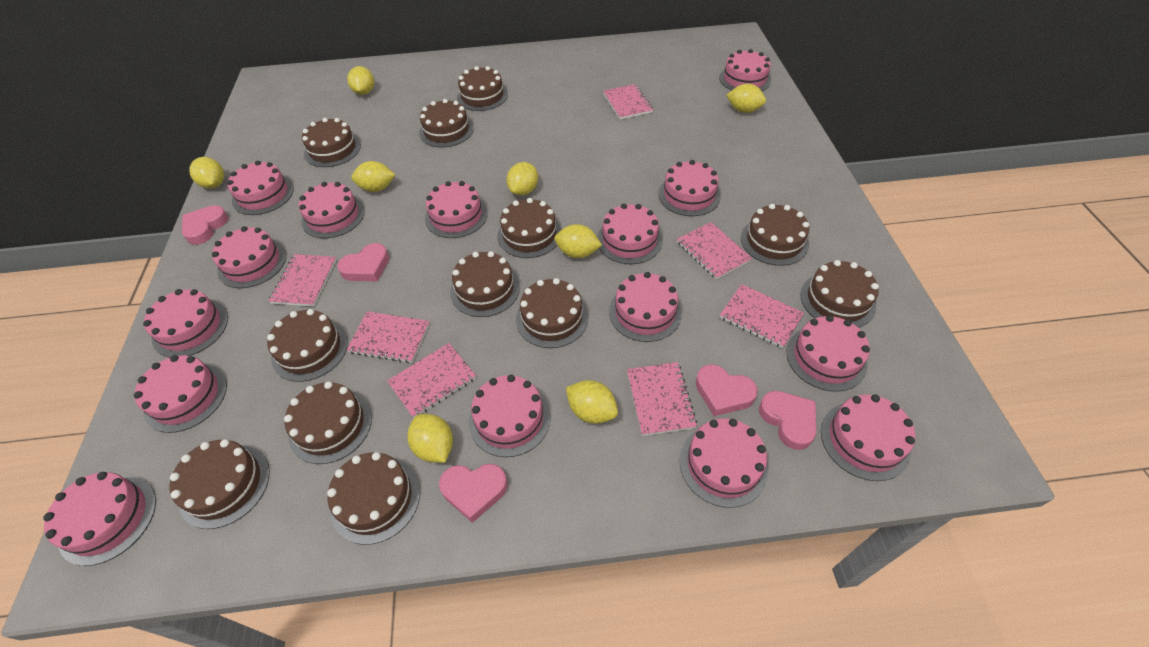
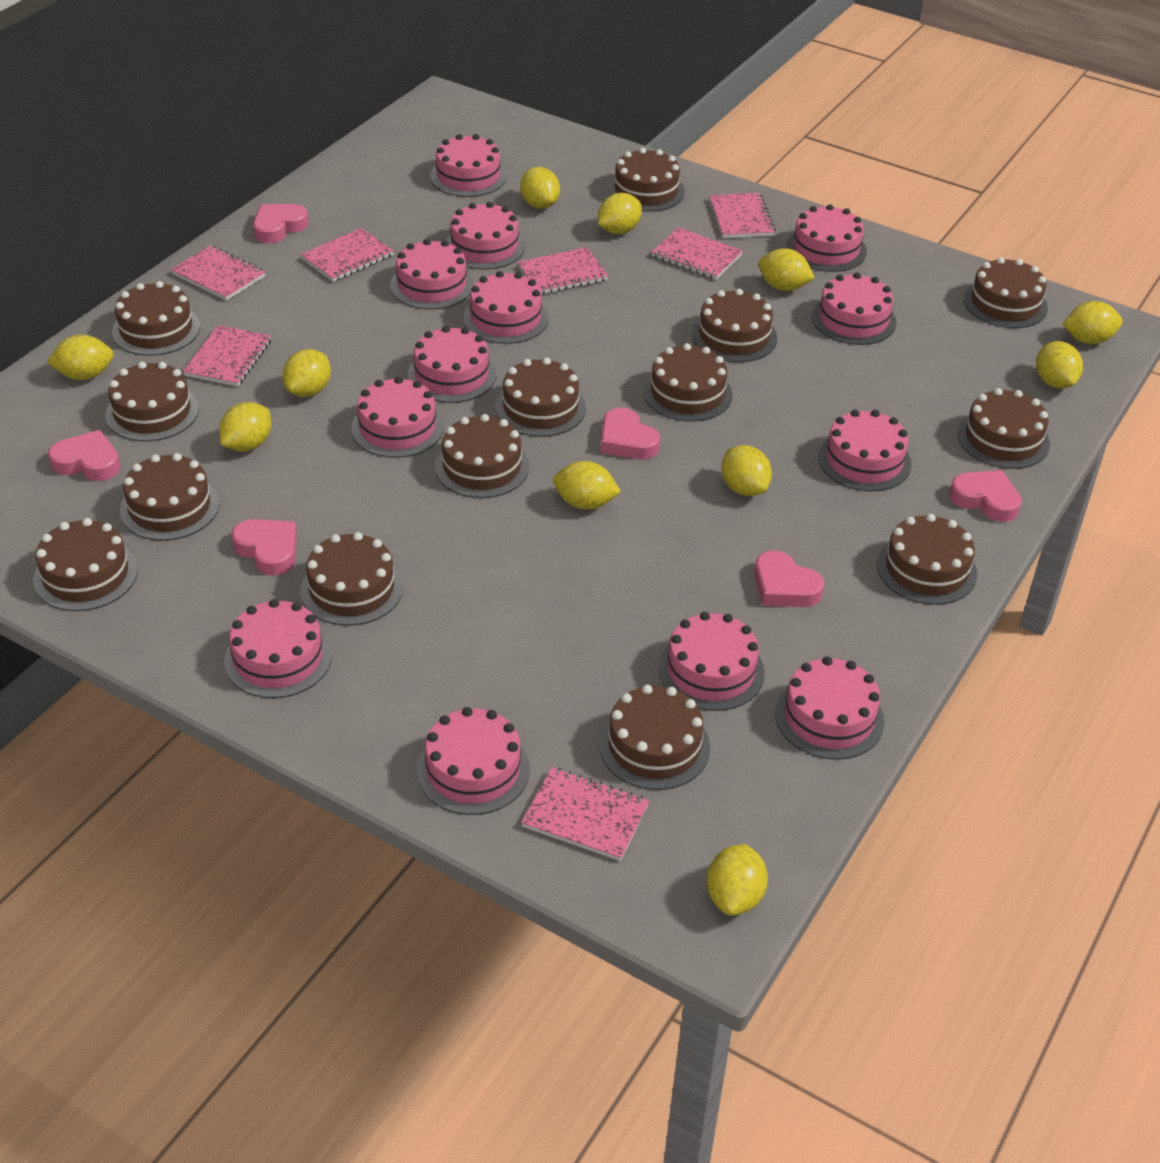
brown cake: [169,439,270,529] [267,309,348,382] [284,381,372,464] [302,118,361,167] [327,452,420,545] [419,99,474,147] [450,251,520,317] [457,66,508,111] [497,198,561,258] [516,278,588,348] [741,204,809,266] [800,260,879,328] = 12 -> [33,518,138,611] [105,362,199,441] [112,281,200,356] [120,453,219,541] [300,532,403,626] [435,414,529,498] [496,358,586,437] [599,685,710,790] [608,148,685,212] [643,343,733,422] [692,289,777,362] [877,514,977,605] [957,388,1050,469] [964,257,1048,328] = 14
pink cake: [43,472,156,566] [134,355,227,433] [143,289,228,358] [212,226,286,288] [227,161,294,215] [299,182,365,238] [425,181,488,238] [469,375,550,457] [597,204,663,264] [609,272,682,342] [658,160,721,216] [680,419,768,508] [719,49,771,91] [786,315,870,392] [821,395,915,481] = 15 -> [224,599,332,698] [351,376,444,458] [390,239,474,310] [407,326,496,403] [417,707,530,815] [430,134,507,197] [446,202,525,270] [463,271,548,344] [658,612,765,711] [775,656,885,760] [786,204,867,272] [812,272,896,345] [818,409,912,491] = 13
pink heart: [182,205,229,245] [337,243,389,282] [439,464,508,523] [696,364,758,416] [759,391,816,450] = 5 -> [48,430,120,481] [232,519,297,576] [253,204,309,243] [601,408,660,459] [754,550,824,607] [949,470,1022,522] = 6
yellow lemon: [189,157,224,189] [347,66,374,95] [351,161,395,192] [408,414,453,463] [506,162,538,195] [554,224,602,258] [566,380,618,424] [726,84,766,113] = 8 -> [47,335,114,380] [219,402,271,451] [283,349,331,397] [520,167,560,209] [553,461,621,509] [598,193,642,234] [707,844,768,916] [721,445,772,496] [758,248,815,291] [1036,341,1083,388] [1063,301,1123,344] = 11

